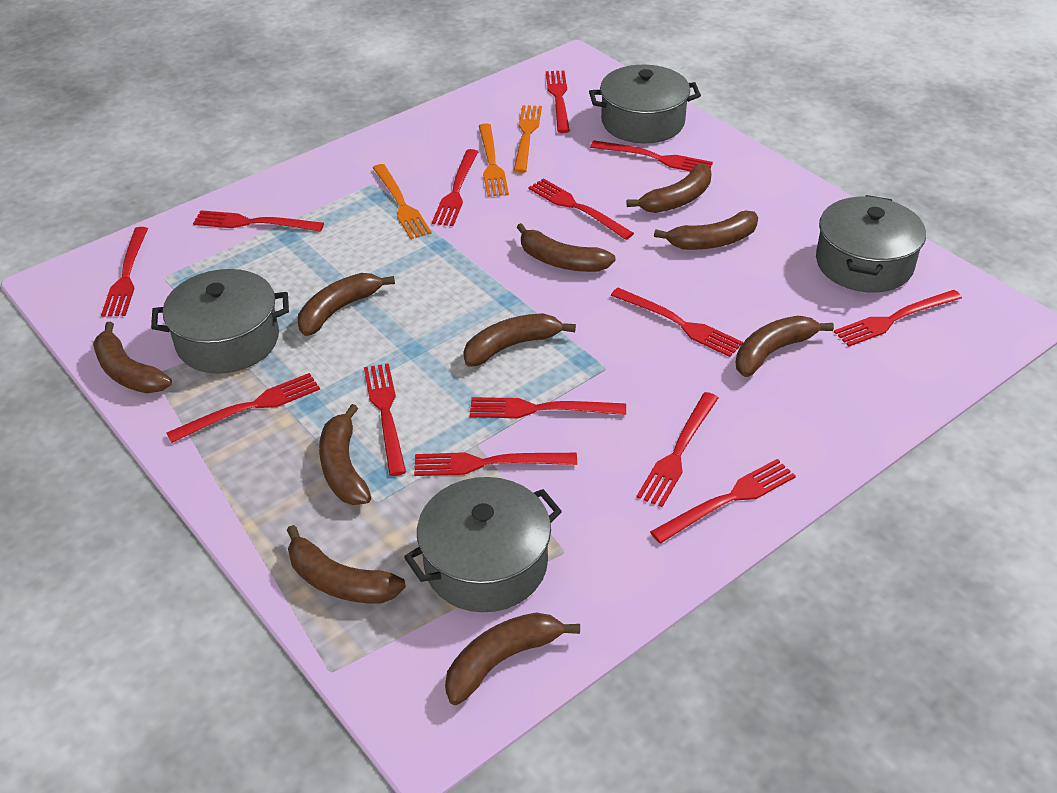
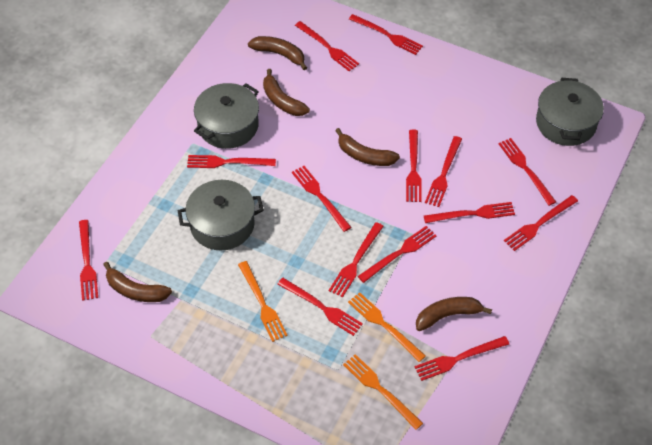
brown banana: [93,321,172,393] [287,525,406,603] [298,273,395,336] [319,404,371,505] [445,612,580,705] [464,313,576,367] [516,223,616,272] [627,164,712,213] [654,210,758,250] [736,316,834,377] = 10 -> [103,262,172,302] [248,36,307,70] [263,69,310,116] [335,128,400,166] [416,297,492,331] = 5
grey pot: [151,269,289,374] [404,477,562,612] [589,65,701,143] [816,195,926,293] = 4 -> [178,180,264,250] [194,83,259,149] [536,78,604,146] = 3

